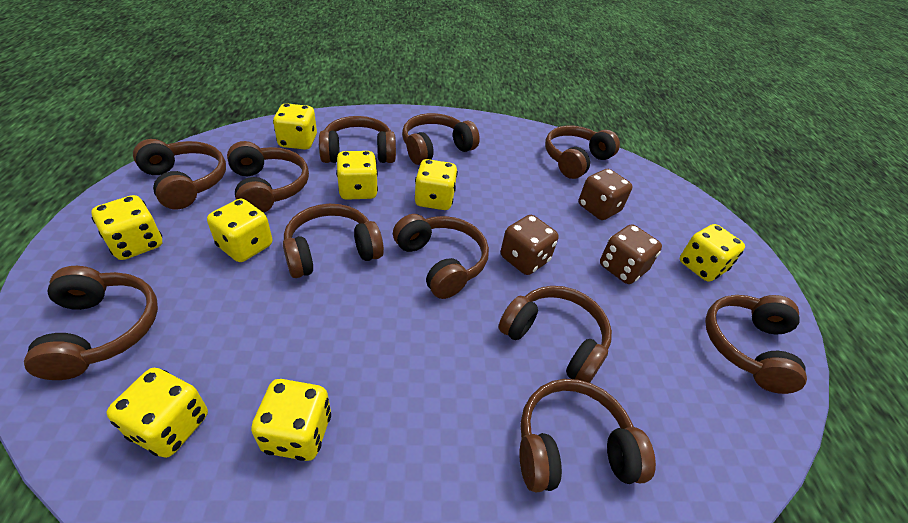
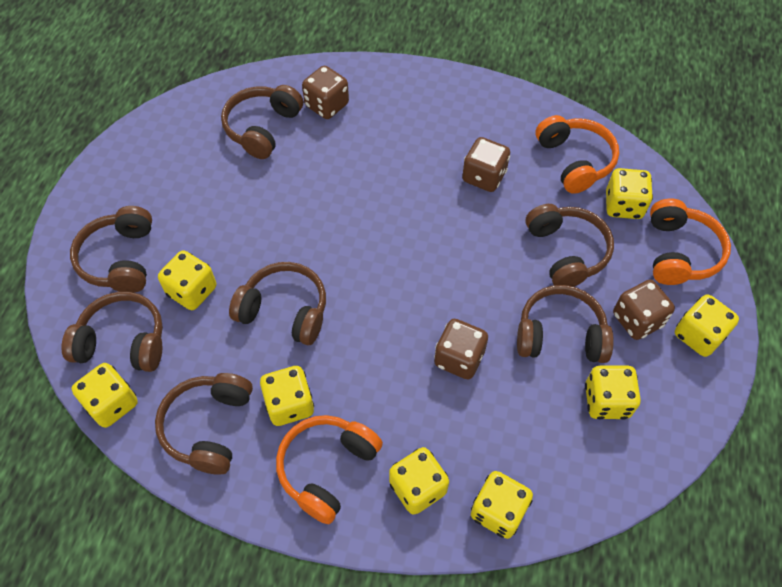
brown dice: [501,215,559,275] [579,169,632,220] [600,224,662,284] = 3 -> [302,66,349,119] [434,319,488,380] [462,137,510,192] [613,280,675,340] = 4
brown headphones: [24,266,158,380] [133,139,226,209] [227,141,309,213] [283,204,384,278] [319,116,396,163] [393,214,489,299] [402,113,480,165] [499,286,612,383] [519,379,656,492] [545,125,620,179] [705,295,807,394] = 11 -> [61,292,163,372] [70,206,152,293] [155,373,253,475] [221,85,303,159] [229,262,326,345] [517,285,614,363] [526,204,614,287] = 7
orange headphones: none = 0 -> [276,415,383,524] [536,115,619,194] [650,198,731,285] = 3

